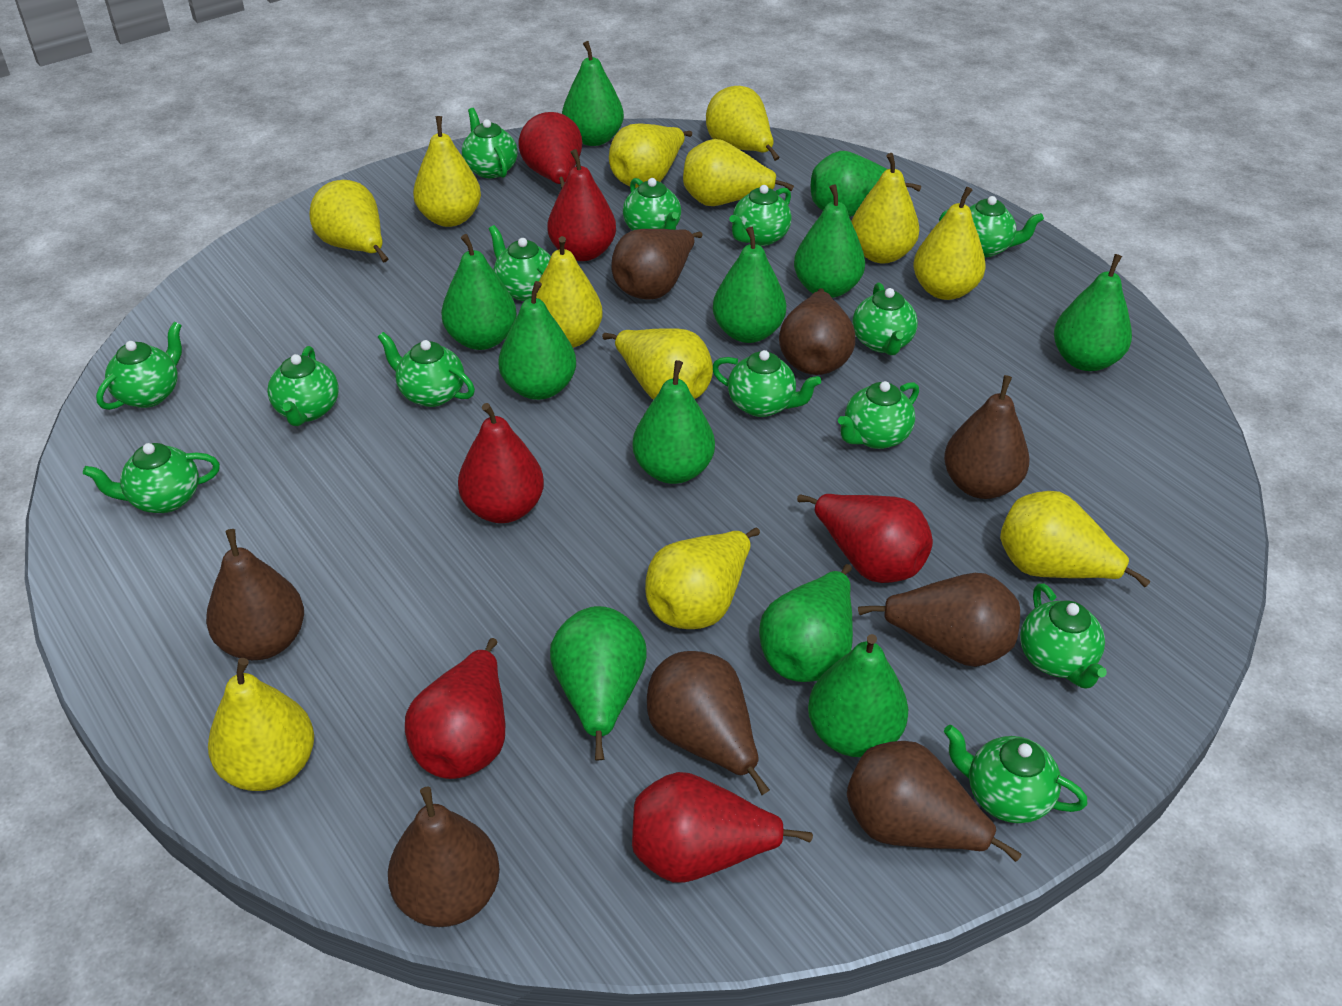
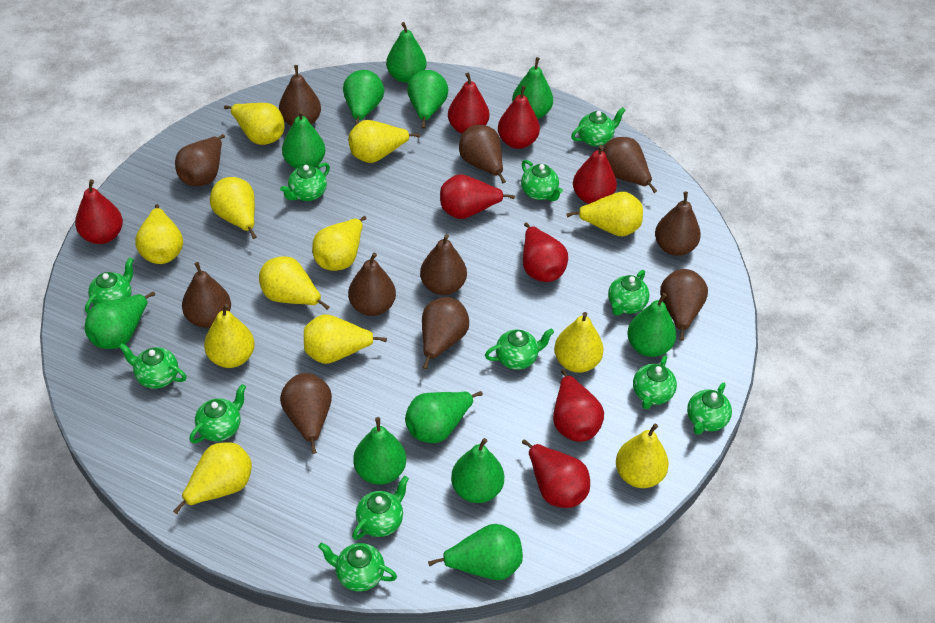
brown pear: [206,529,304,660] [388,787,500,927] [611,229,703,300] [647,651,770,795] [779,288,855,375] [847,741,1021,862] [858,573,1020,667] [944,375,1029,499] = 8 -> [175,134,225,186] [182,262,231,328] [279,65,321,126] [280,373,332,454] [348,253,396,316] [420,234,467,295] [422,297,469,369] [459,125,506,183] [602,137,657,193] [655,192,701,256] [660,269,708,340] = 11
green teapot: [83,443,220,513] [96,322,182,410] [267,346,339,426] [378,332,475,407] [462,108,517,178] [489,225,551,301] [623,178,681,231] [713,350,821,417] [729,185,792,246] [838,381,919,449] [852,282,918,355] [939,196,1044,257] [944,725,1088,823] [1020,583,1107,689] = 14 -> [85,257,134,314] [119,343,187,389] [189,384,246,443] [280,163,330,201] [318,543,397,591] [352,476,409,540] [485,328,554,370] [521,160,563,201] [571,107,626,146] [608,270,649,316] [633,355,677,409] [687,383,732,435] = 12
red pear: [405,638,505,779] [458,403,544,523] [518,112,582,189] [548,149,616,261] [632,772,813,883] [797,494,933,583] = 6 -> [75,179,123,244] [440,174,515,219] [448,73,489,134] [498,86,540,149] [522,439,590,508] [523,223,568,282] [553,369,604,442] [573,145,617,204] = 8

